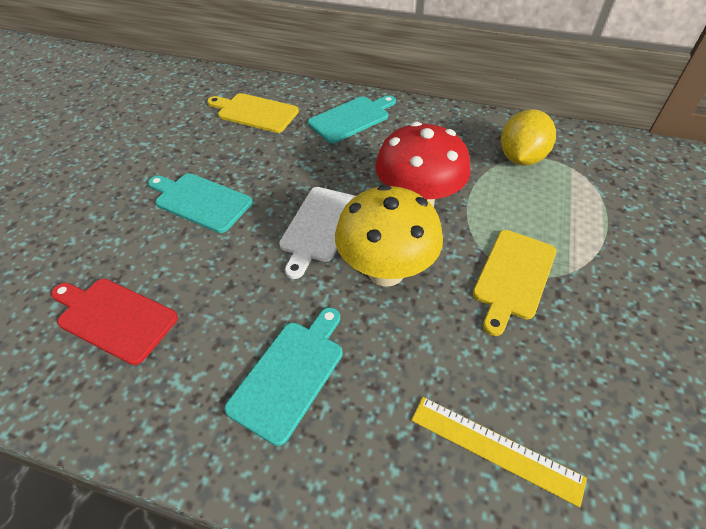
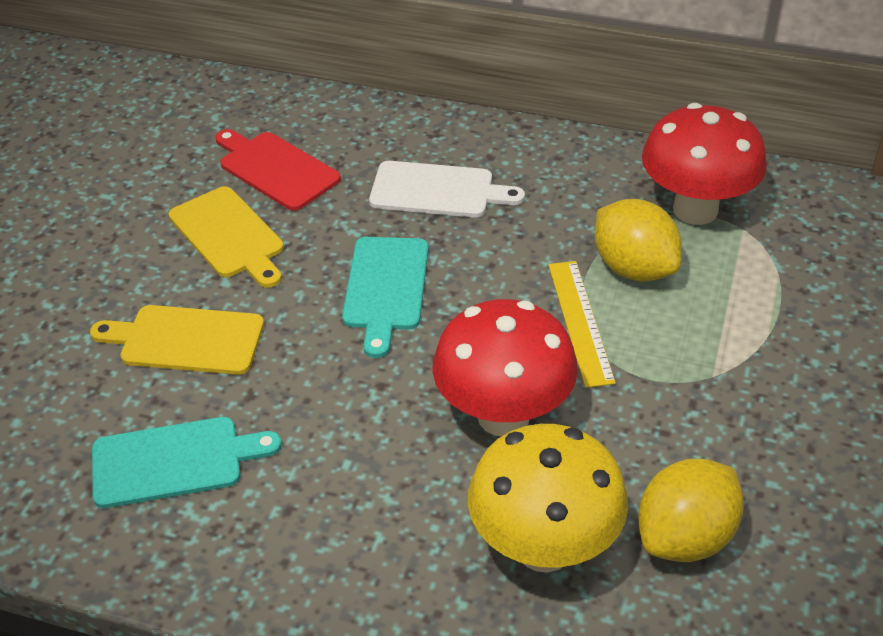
red mushroom: [375,122,470,207] = 1 -> [432,299,578,436] [642,103,767,225] = 2
turquoise cutting board: [148,173,253,233] [225,307,343,446] [308,95,396,143] = 3 -> [92,417,282,508] [342,237,429,358] = 2
yellow lemon: [501,109,556,166] = 1 -> [595,199,682,281] [638,458,744,562] = 2

